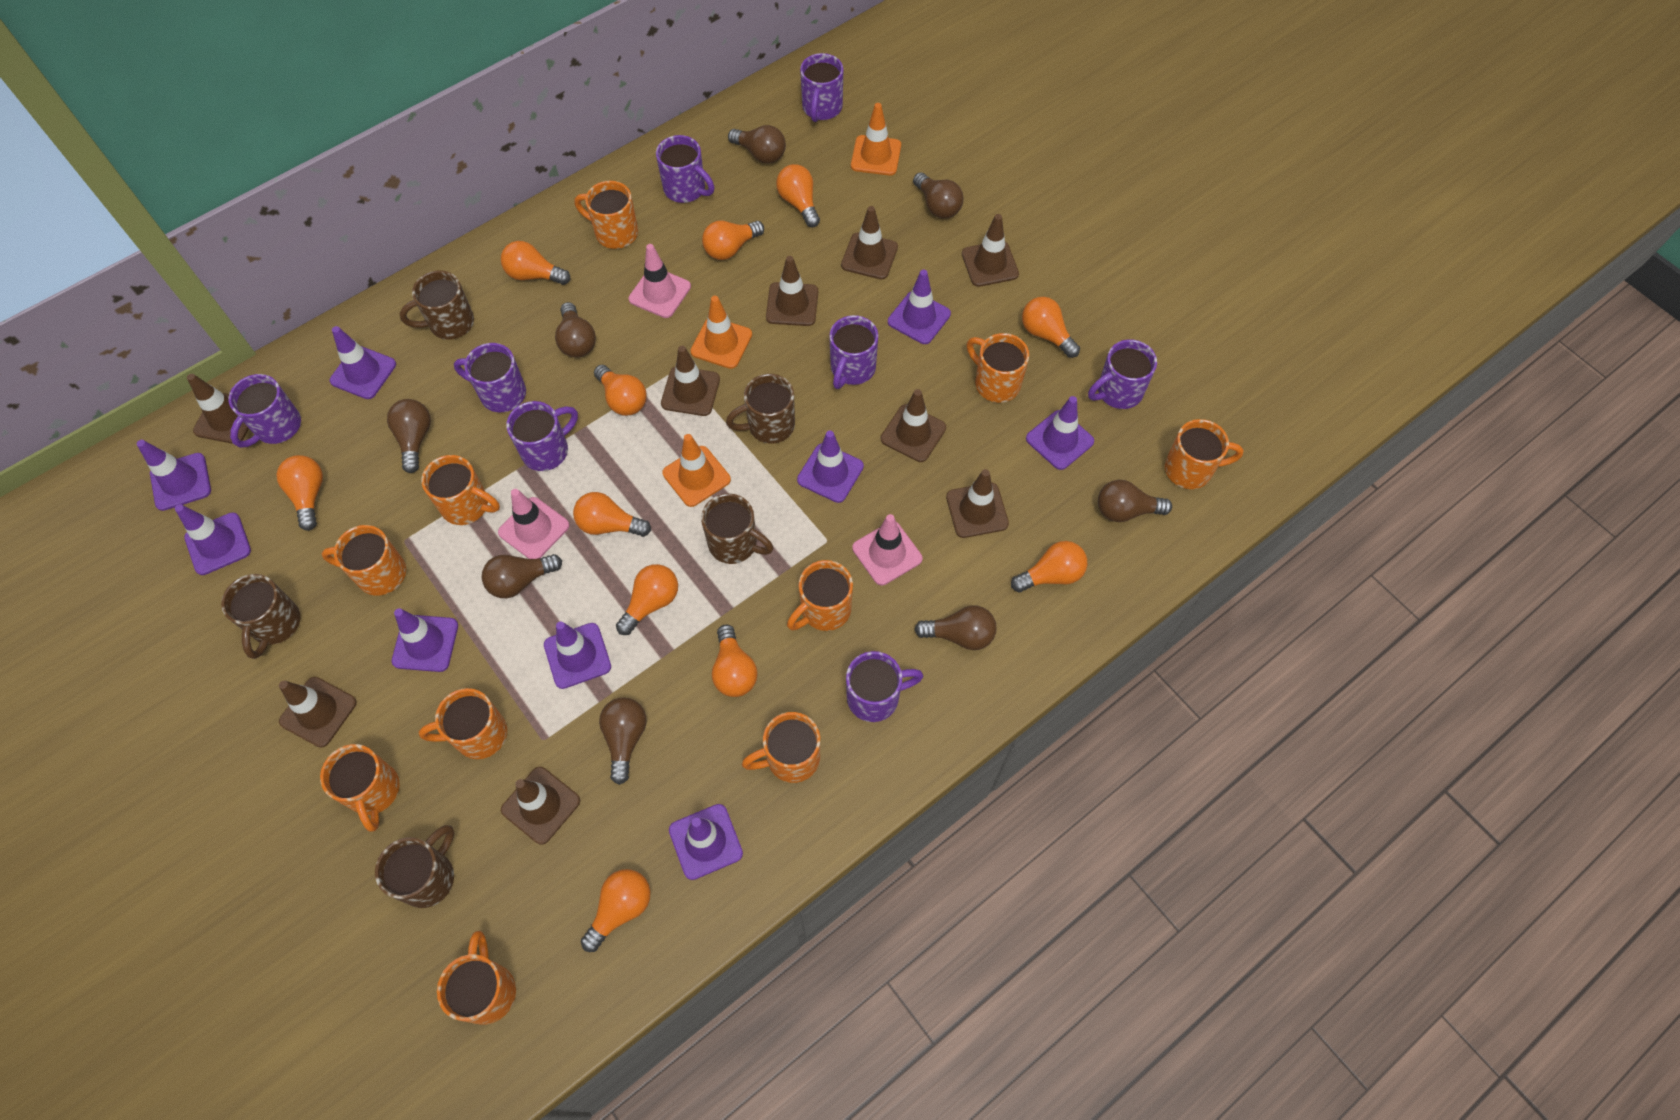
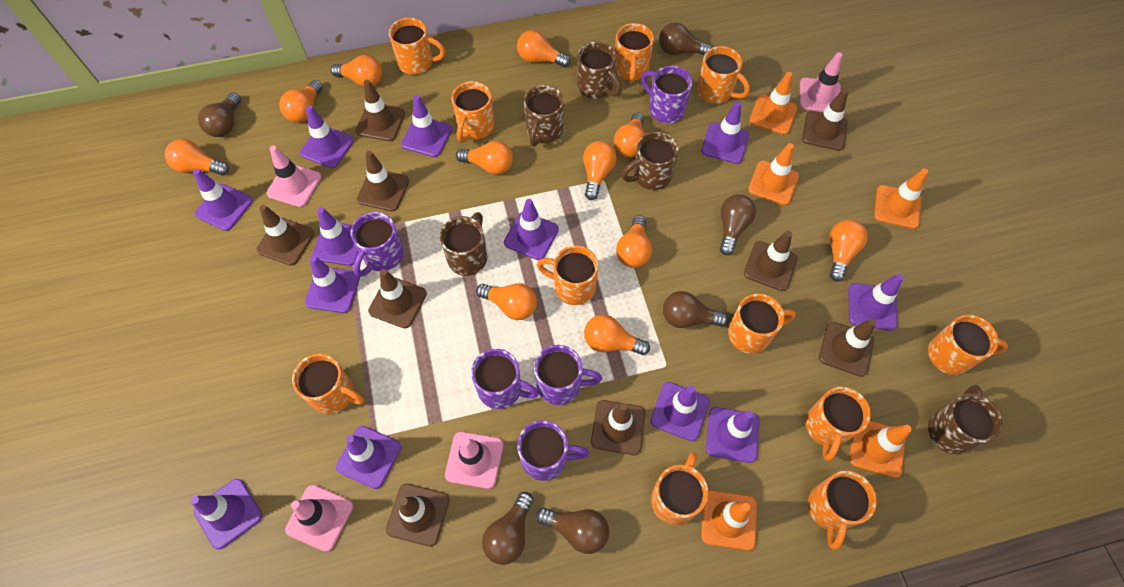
brown light bulb: [387,399,431,473] [482,554,562,598] [555,302,596,358] [599,697,646,785] [728,125,786,164] [913,172,963,219] [914,605,996,650] [1098,480,1172,522] = 8 -> [198,93,241,137] [482,492,533,565] [536,508,609,554] [659,23,712,55] [663,291,728,328] [720,194,756,255] = 6
orange mug: [320,744,400,832] [322,525,406,595] [419,688,507,759] [421,455,500,525] [437,931,516,1025] [575,181,638,249] [742,712,820,783] [787,560,853,631] [967,333,1029,403] [1165,419,1243,489] = 10 -> [292,354,364,414] [389,17,446,75] [451,81,494,142] [537,246,598,305] [615,23,654,83] [651,452,708,525] [697,46,750,104] [728,293,796,354] [805,387,871,461] [808,471,877,550] [928,315,1008,375] = 11
orange traffic cone: [662,434,731,507] [690,296,752,369] [851,103,901,176] = 3 -> [701,490,757,551] [748,143,799,205] [749,72,797,135] [849,421,912,478] [874,168,928,229] = 5
pink traffic cone: [498,489,569,559] [629,244,691,318] [852,514,922,585] = 3 -> [267,146,321,207] [285,485,353,552] [445,432,503,489] [800,52,842,112] = 4
purple mug: [228,374,301,448] [454,343,526,412] [506,401,578,471] [656,135,715,203] [800,53,844,122] [829,315,878,389] [846,651,923,722] [1088,339,1157,409] = 8 -> [351,212,403,277] [471,349,539,409] [517,420,589,481] [534,345,602,405] [641,66,692,123] = 5
purple traffic cone: [137,440,211,511] [175,504,251,575] [330,326,396,399] [392,608,458,672] [544,621,611,689] [669,804,743,880] [797,431,864,503] [888,270,951,344] [1026,396,1094,470] = 9 -> [190,479,262,549] [193,169,253,231] [300,105,354,168] [305,256,360,313] [312,207,359,266] [336,426,401,489] [401,95,452,157] [504,199,559,260] [650,382,710,441] [701,102,749,164] [706,407,760,463] [849,274,903,331] = 12

